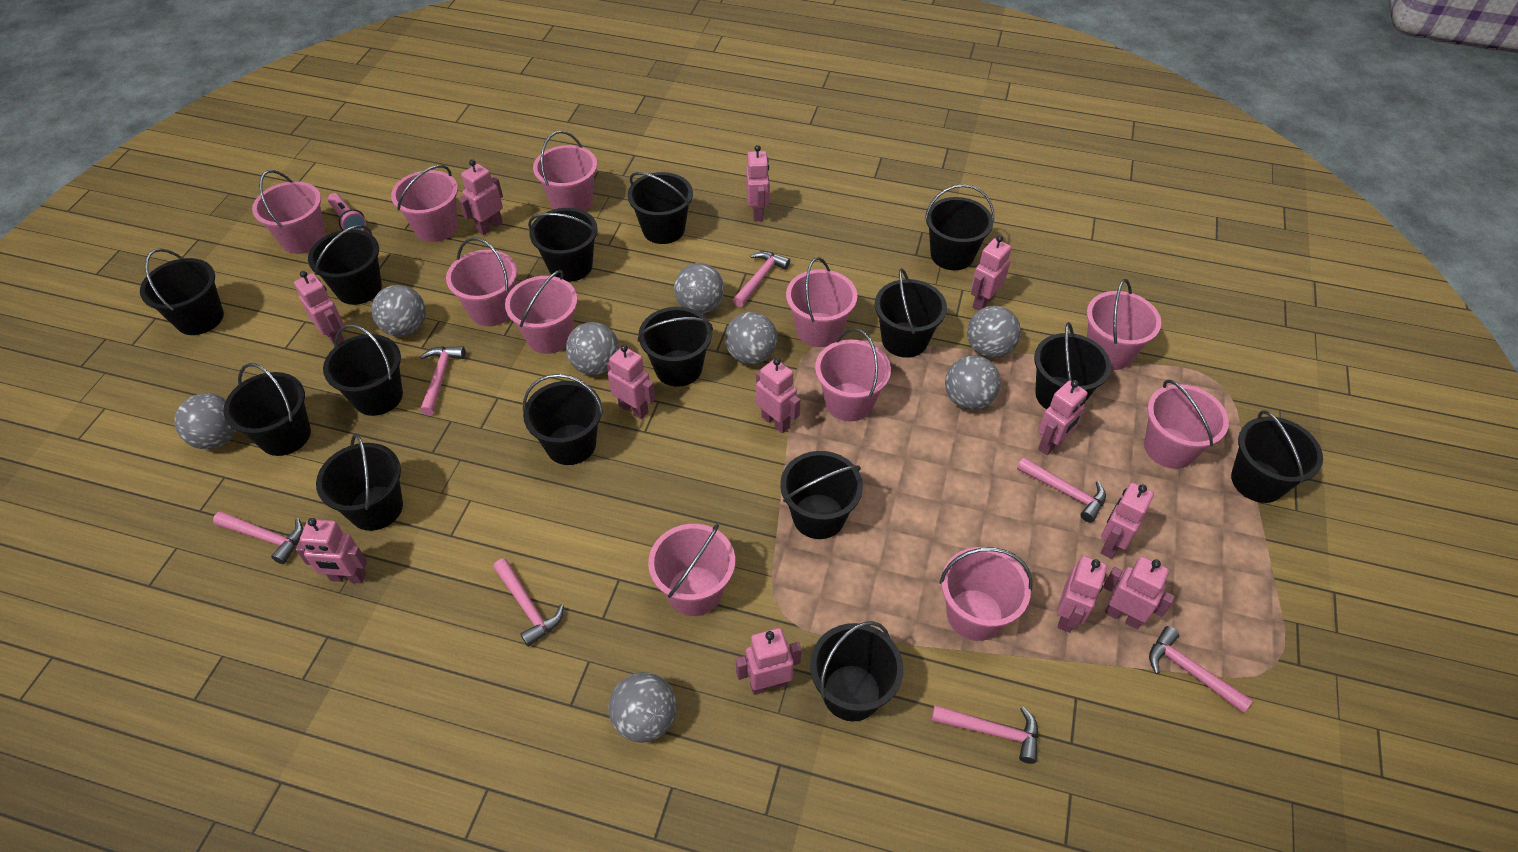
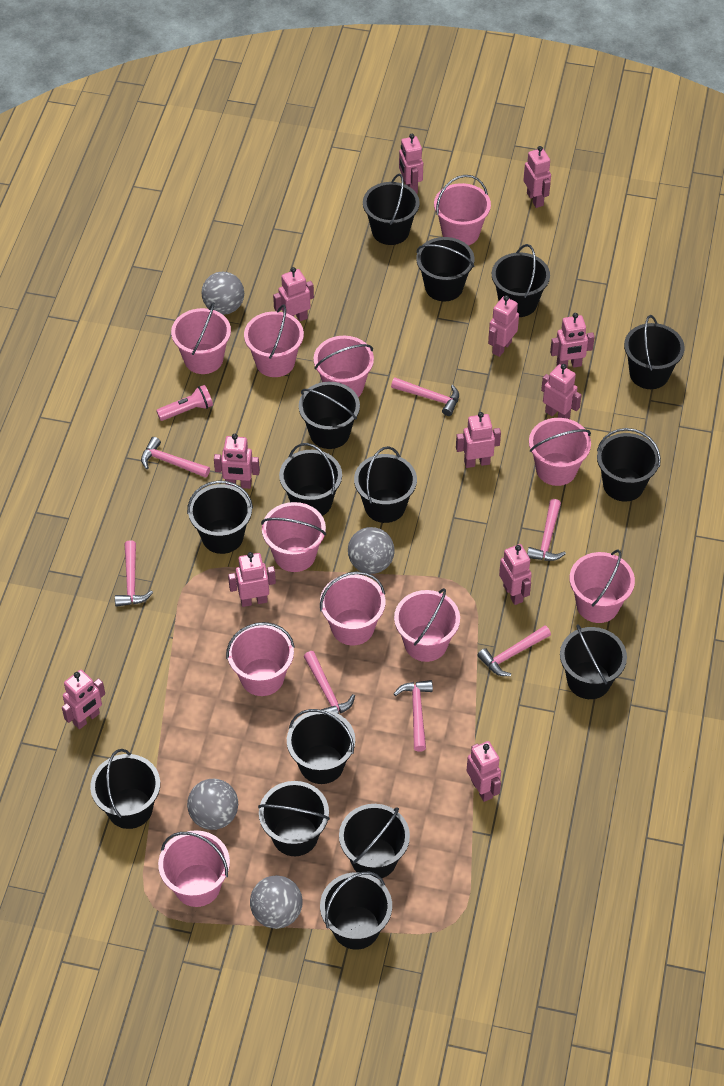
grey ball: [175,393,236,449] [371,285,426,337] [566,322,619,375] [609,672,677,743] [674,263,724,314] [725,312,777,365] [945,356,1001,410] [967,306,1021,358] = 8 -> [187,779,238,830] [201,271,244,315] [250,875,303,929] [348,527,395,574] = 4

